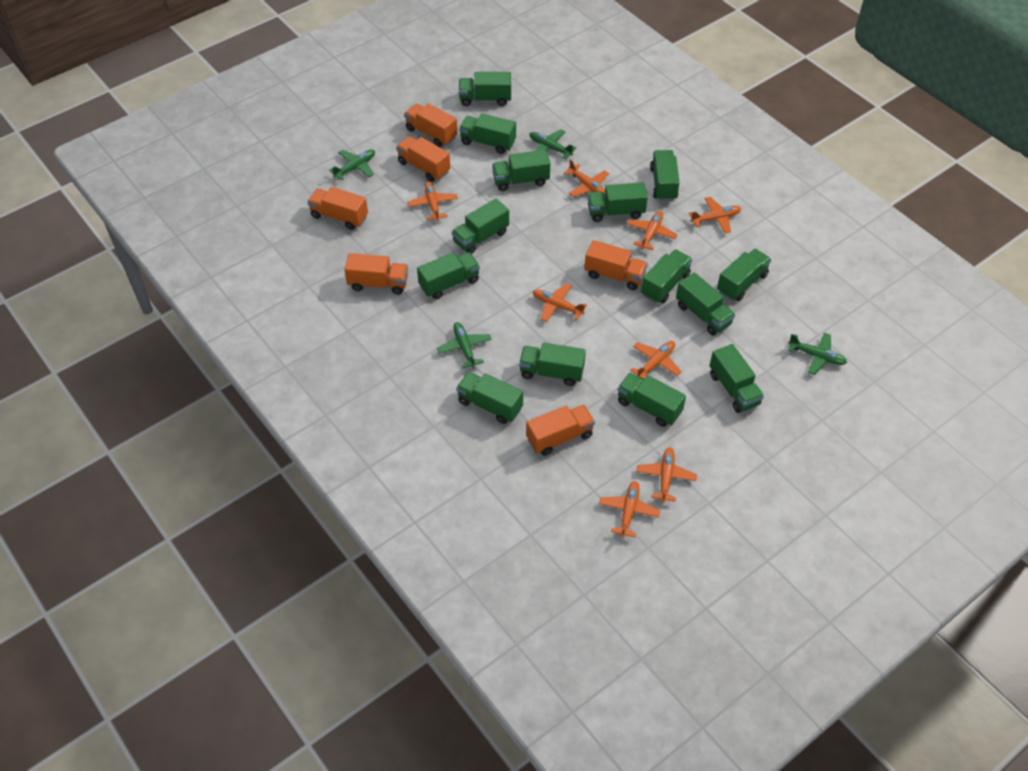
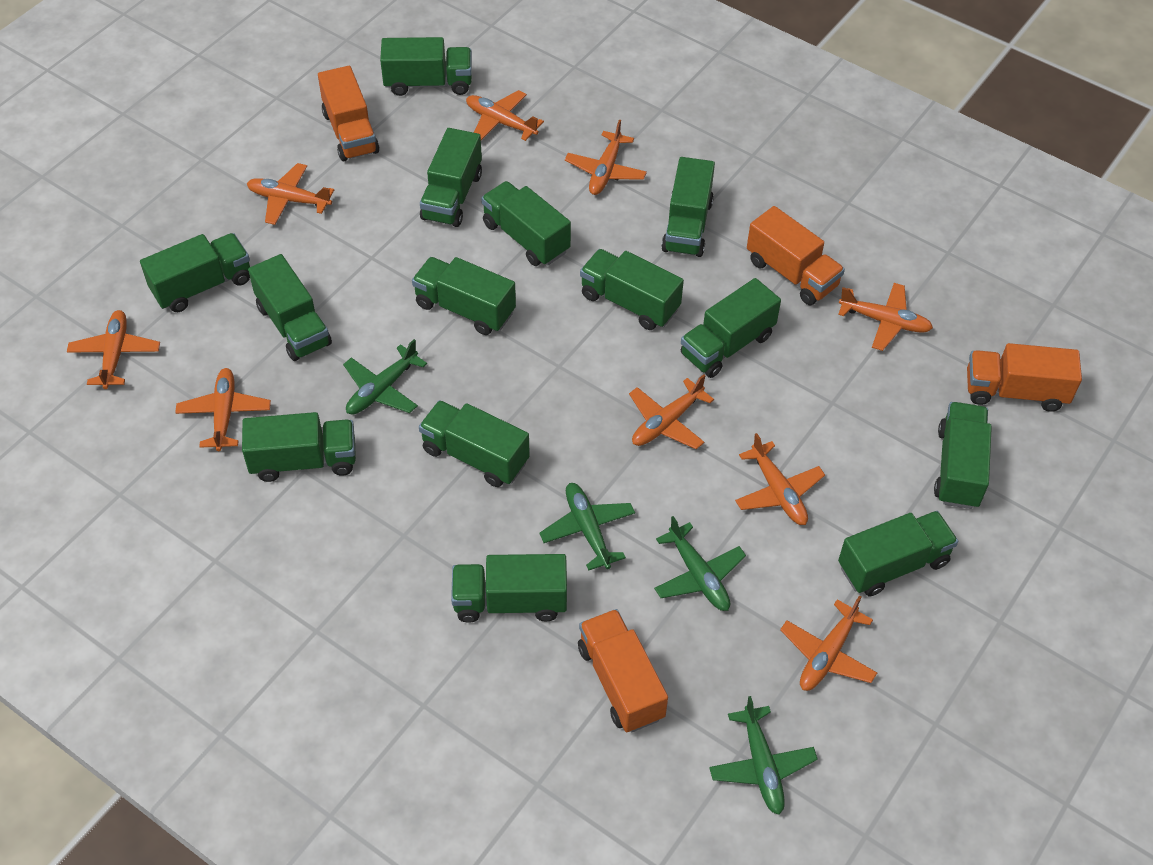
orange plane: [407,182,458,221] [533,283,587,322] [564,159,609,197] [599,481,660,538] [627,211,678,250] [630,341,682,379] [637,447,697,503] [689,197,741,233] = 8 -> [67,310,160,389] [175,368,271,451] [247,163,334,225] [466,90,544,141] [565,120,647,195] [629,374,714,449] [735,433,825,525] [780,595,877,691] [838,283,933,351] = 9
orange truck: [307,187,368,230] [344,253,408,295] [396,136,450,182] [404,103,458,147] [526,405,595,456] [585,240,648,290] = 6 -> [318,66,379,161] [578,609,668,733] [747,206,845,305] [967,343,1082,412] = 4

